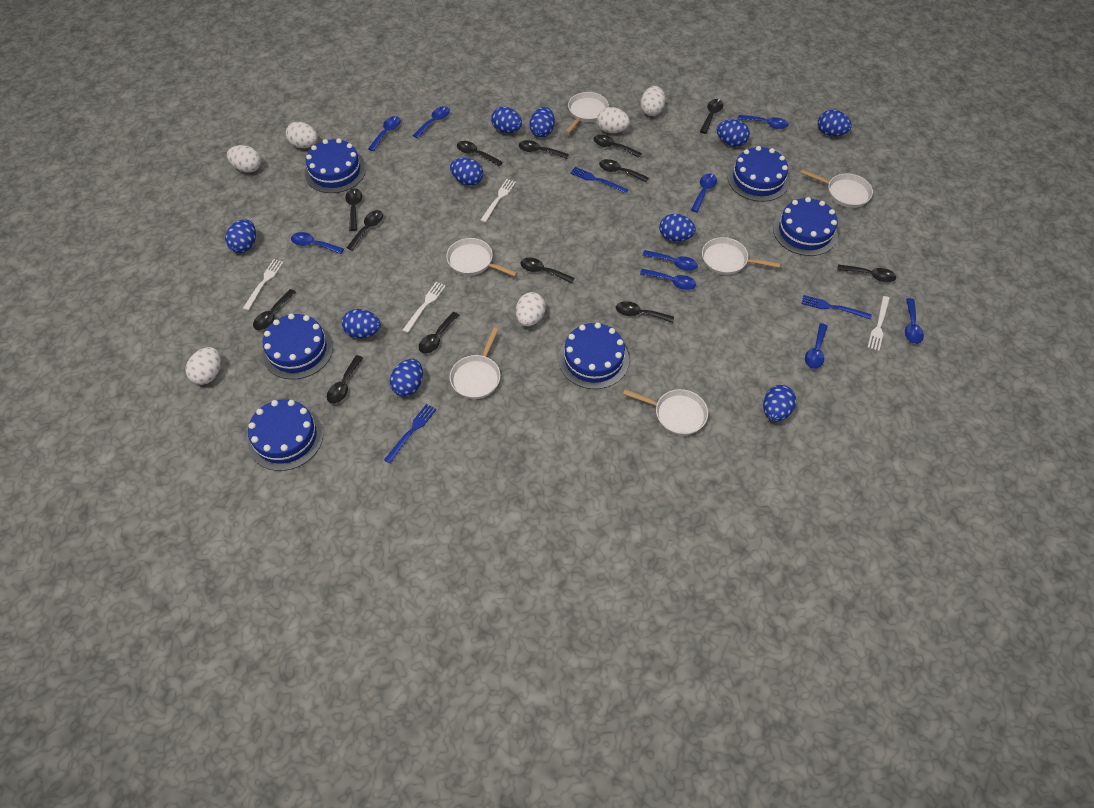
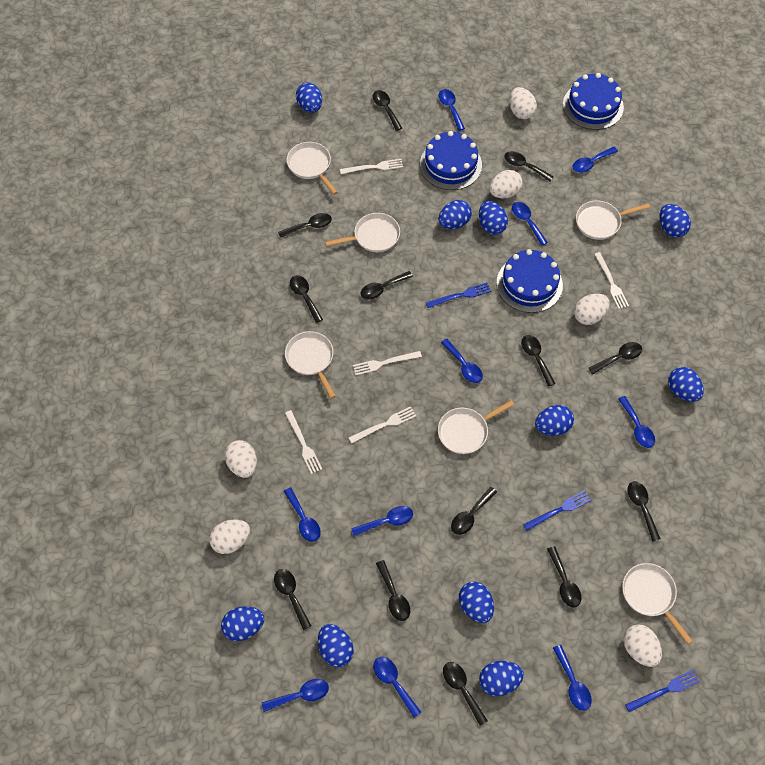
blue cake: [248,399,324,471] [262,313,333,380] [305,138,366,193] [559,322,629,389] [728,146,789,202] [773,197,838,256] = 6 -> [420,131,482,190] [496,249,563,313] [563,73,624,130] = 3
blue spoon: [291,232,344,254] [368,116,401,151] [413,106,450,138] [640,269,696,290] [642,250,698,271] [691,173,717,212] [738,115,789,129] [805,323,828,369] [905,298,924,344] = 9 -> [261,679,329,712] [284,487,321,542] [351,506,413,536] [374,657,421,718] [439,89,465,131] [441,339,483,383] [512,202,548,246] [553,645,592,711] [573,147,618,173] [618,396,655,448] = 10
white fork: [243,259,284,310] [402,282,446,333] [480,179,516,223] [867,296,890,351] = 4 -> [285,410,322,474] [340,159,403,174] [349,407,416,444] [353,351,422,375] [594,252,629,309] = 5

